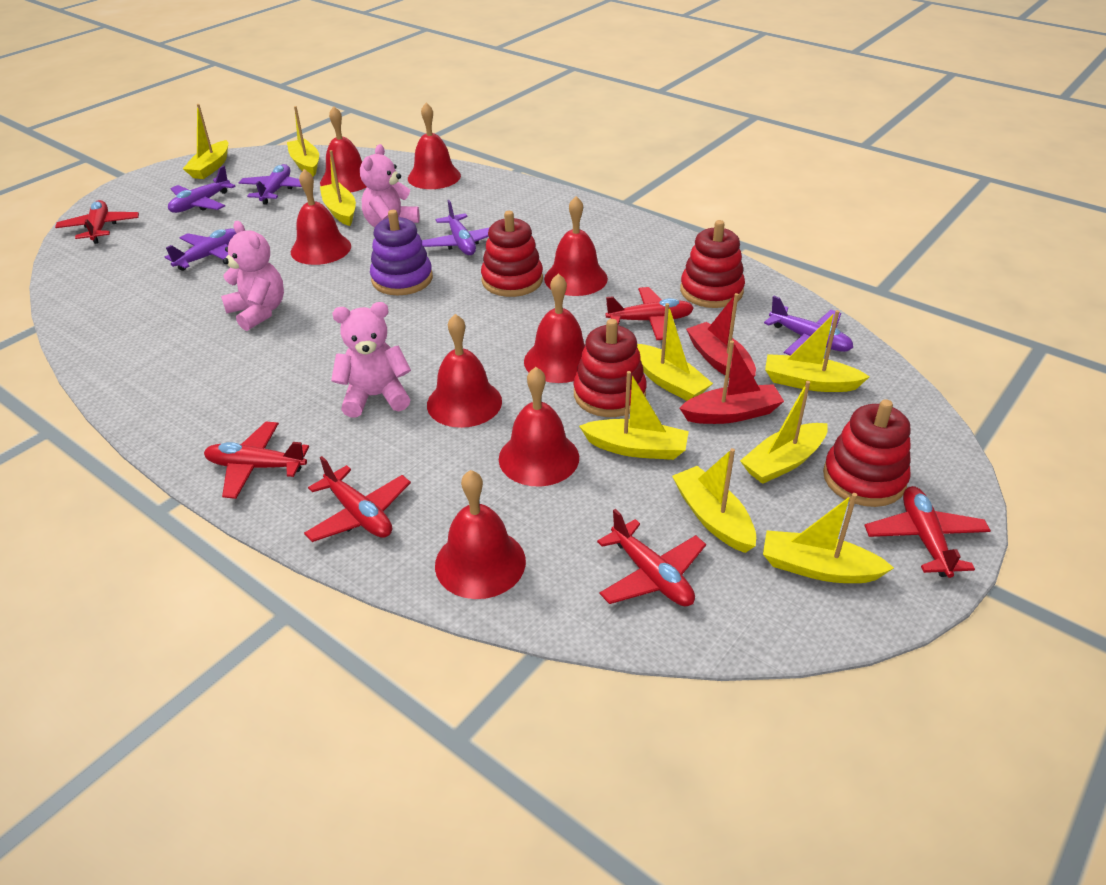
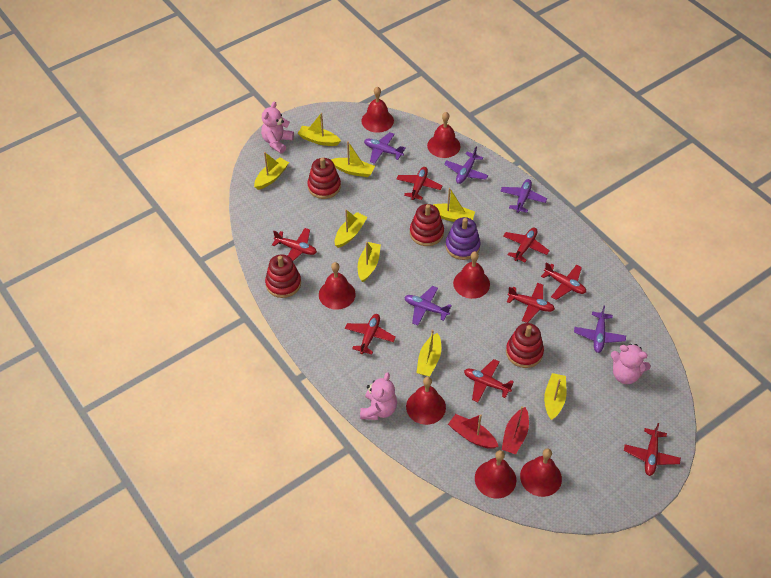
red bell: [291,169,351,265] [320,106,366,192] [408,103,461,189] [427,314,502,428] [435,470,526,599] [499,367,579,487] [524,273,585,383] [544,196,608,296] = 8 -> [319,262,356,310] [361,87,394,133] [406,377,446,425] [427,112,461,158] [453,251,490,299] [475,450,516,499] [520,448,562,497] = 7
red plane: [55,200,139,244] [204,422,309,499] [304,456,411,542] [597,509,706,606] [605,287,694,340] [864,486,991,578] = 6 -> [272,228,317,261] [345,314,396,355] [396,167,442,200] [464,359,514,402] [503,228,550,262] [507,283,555,323] [541,262,586,300] [624,423,681,476] = 8
yellow boat: [183,104,228,179] [287,106,319,177] [320,150,356,226] [579,371,689,460] [637,303,713,401] [672,448,756,553] [740,381,828,484] [763,493,894,583] [765,310,870,392] = 9 -> [254,152,289,190] [298,113,341,146] [331,141,375,177] [335,209,367,248] [358,242,381,282] [416,330,441,376] [433,188,475,222] [544,373,566,420] = 8

